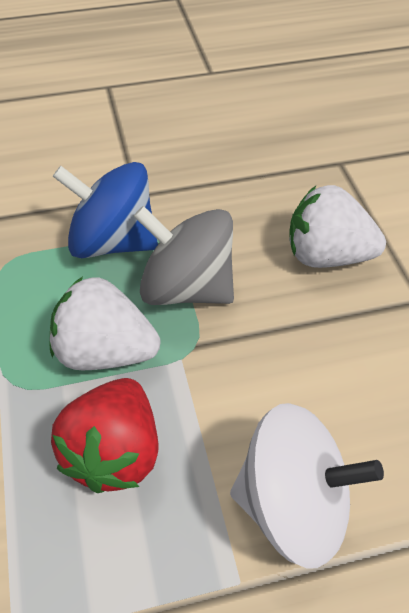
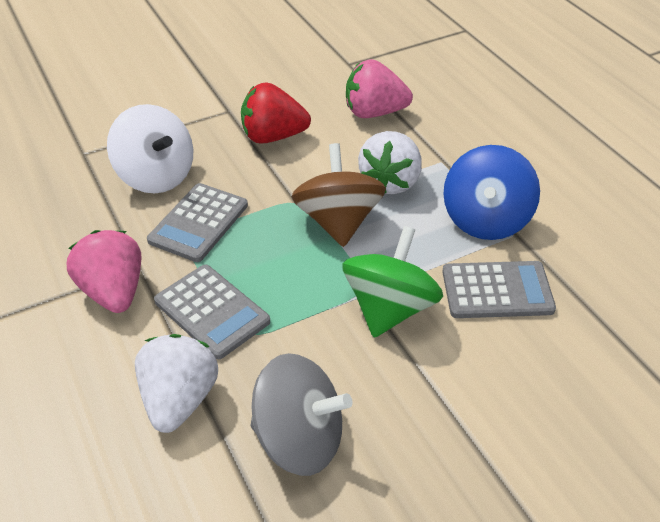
brown spinning top: none = 0 -> [291,143,386,247] = 1
green spinning top: none = 0 -> [342,226,443,338] = 1
grey calculator: none = 0 -> [147,183,248,262] [154,264,270,359] [442,261,556,318] = 3
pink strawberry: none = 0 -> [67,230,141,313] [346,59,413,118] = 2

